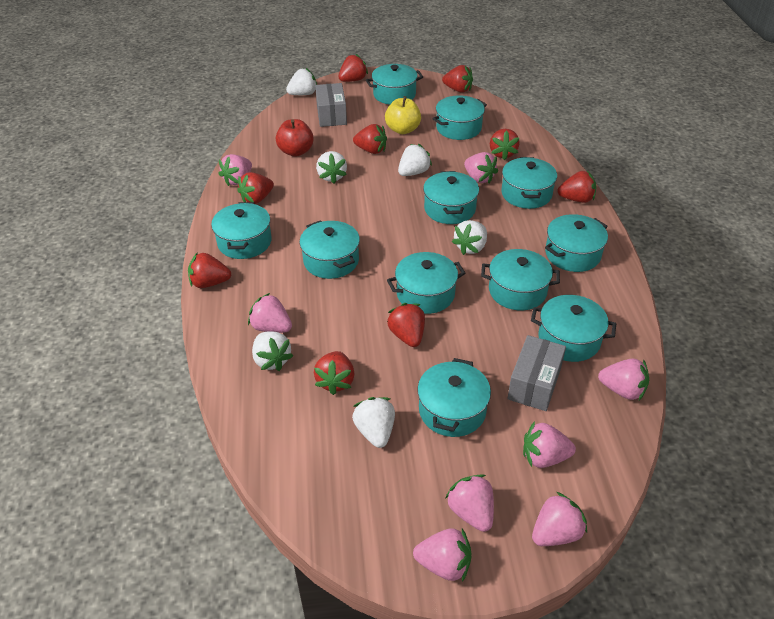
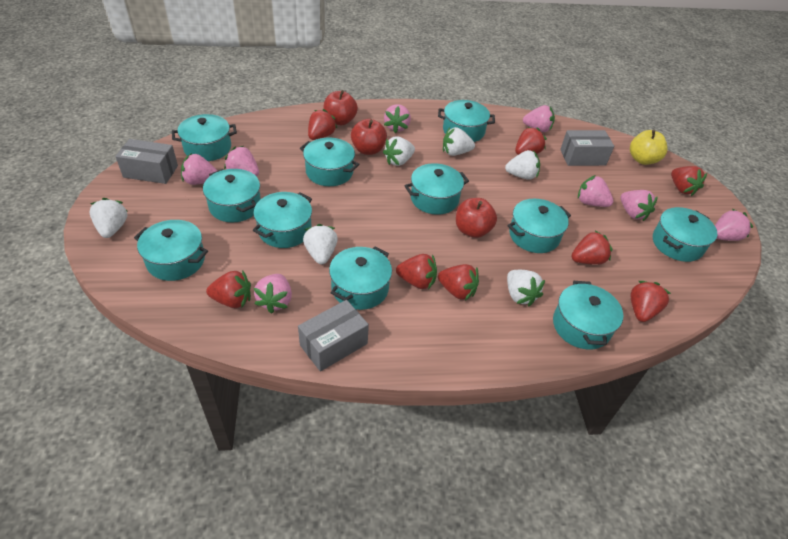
grey box: [315,83,347,127] [507,335,566,411] = 2 -> [115,139,178,184] [298,300,369,371] [560,130,614,166] = 3
red apple: [276,119,314,157] = 1 -> [324,90,358,125] [351,119,387,155] [456,198,497,238] = 3
red strawberry: [188,252,231,288] [237,172,274,204] [314,351,355,395] [339,54,368,82] [353,124,387,154] [387,303,425,347] [442,65,473,92] [490,129,520,160] [558,171,596,203] = 9 -> [206,270,251,308] [308,109,337,140] [396,254,437,289] [438,264,479,300] [515,127,547,155] [571,231,612,265] [631,281,671,322] [671,166,707,196] = 8

